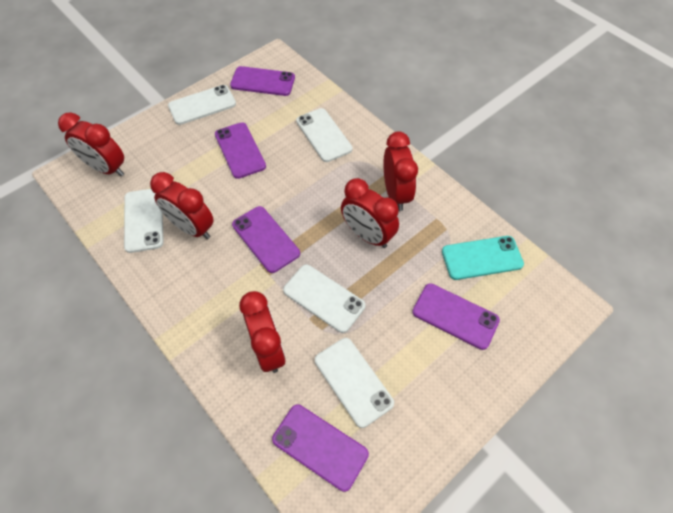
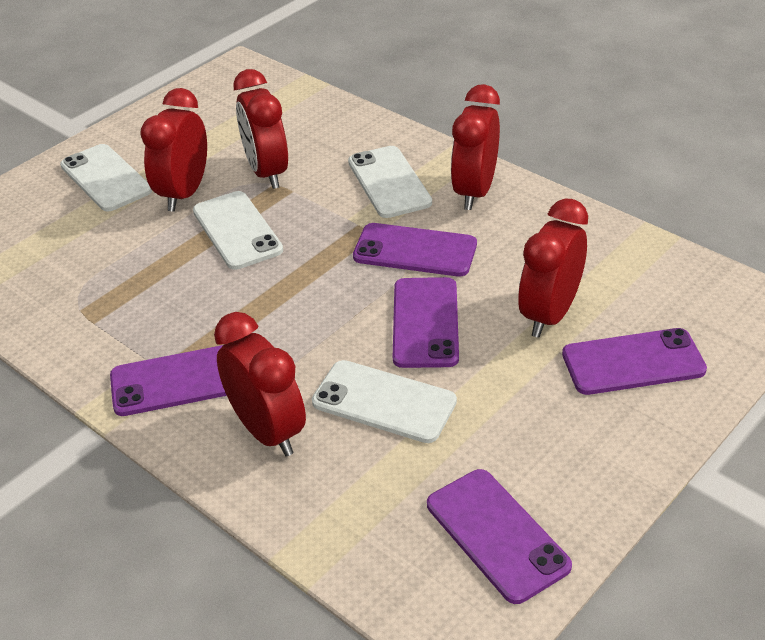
turquoise phone: [442,236,524,280] = 1 -> none = 0
white phone: [124,189,164,253] [168,85,236,125] [283,264,365,333] [296,108,353,162] [315,338,394,428] = 5 -> [60,144,152,211] [193,191,283,270] [312,360,457,443] [348,146,432,218] = 4

